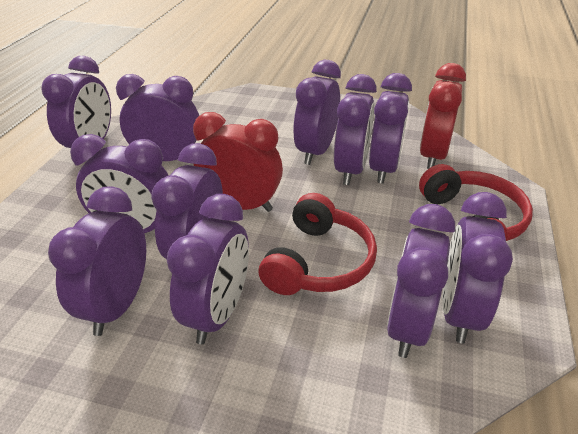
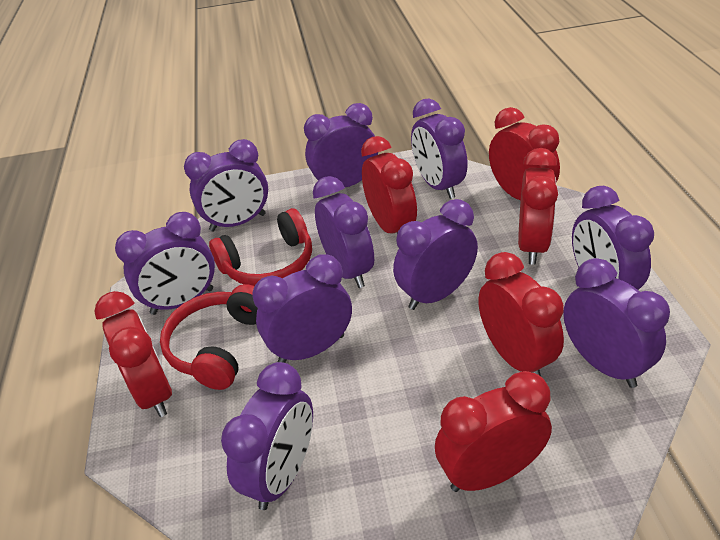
purple clock: [41,56,111,148] [48,186,146,336] [70,134,169,233] [116,74,199,161] [151,143,223,259] [167,194,249,344] [293,60,341,165] [334,74,377,185] [369,73,412,184] [387,204,455,358] [443,192,513,344] = 11 -> [115,212,215,315] [184,139,268,231] [221,362,313,510] [252,254,352,363] [304,103,378,187] [313,176,374,288] [393,199,478,310] [411,99,468,199] [563,258,670,388] [572,186,654,290] = 10
red clock: [193,112,283,212] [420,63,466,169] = 2 -> [94,291,172,417] [361,136,417,234] [435,371,552,492] [478,252,564,376] [489,107,560,200] [518,148,558,265] = 6

